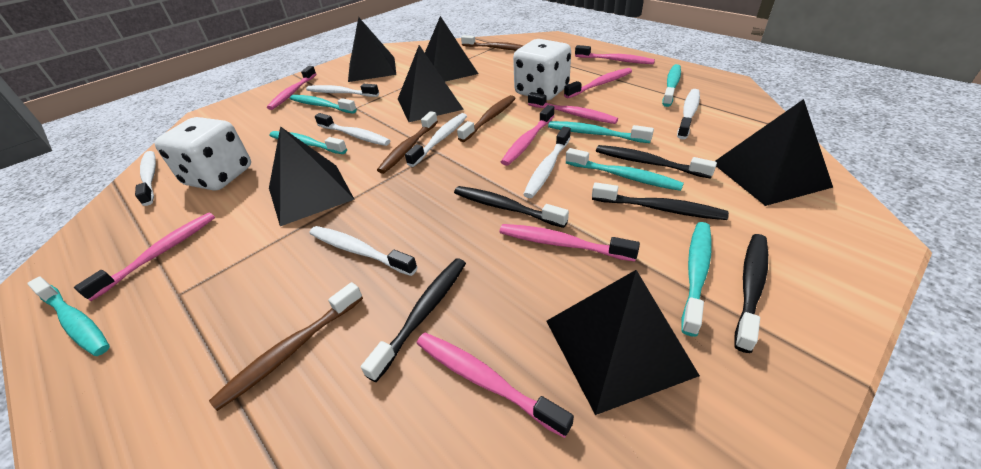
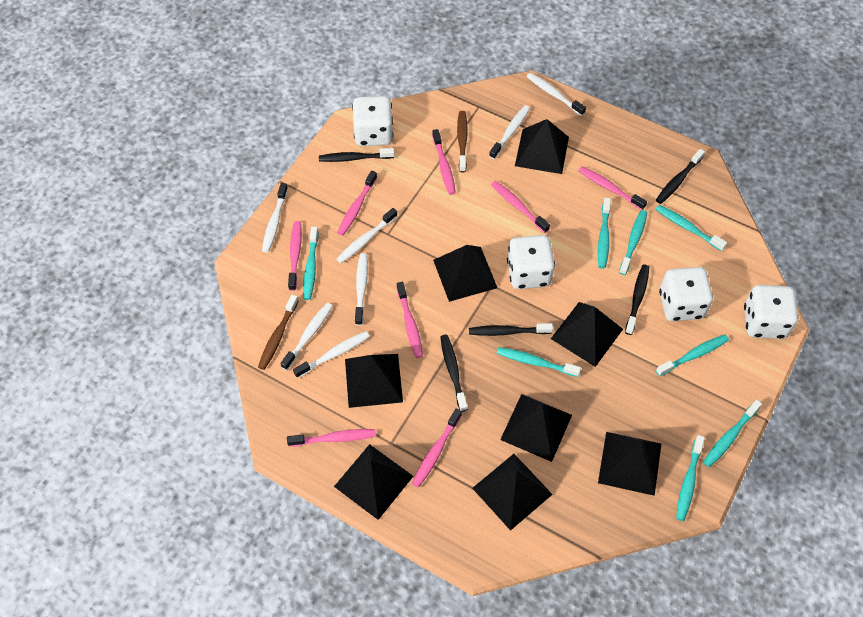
black pyramid: [269,126,355,226] [348,17,396,82] [398,45,464,122] [425,16,478,82] [546,270,700,415] [716,99,833,206] = 6 -> [334,444,413,520] [345,354,403,408] [433,245,497,302] [472,454,553,531] [500,394,572,462] [515,119,569,174] [551,302,623,367] [598,432,661,496] = 8
brown toothbrush: [209,282,363,411] [377,111,438,174] [457,95,516,142] [461,35,524,51] = 4 -> [258,295,299,370] [457,111,468,172] = 2
turquoise toothbrush: [27,276,110,356] [270,131,347,154] [290,95,357,114] [548,121,654,143] [566,148,684,191] [662,64,681,107] [681,222,712,337] = 7 -> [303,226,319,300] [497,347,581,377] [598,197,611,269] [619,210,647,275] [656,205,727,251] [656,334,729,376] [676,435,705,521] [703,400,762,467] = 8
white dice: [155,117,251,191] [513,39,571,100] = 2 -> [352,96,394,146] [507,235,555,289] [659,267,713,321] [744,285,798,339] = 4

